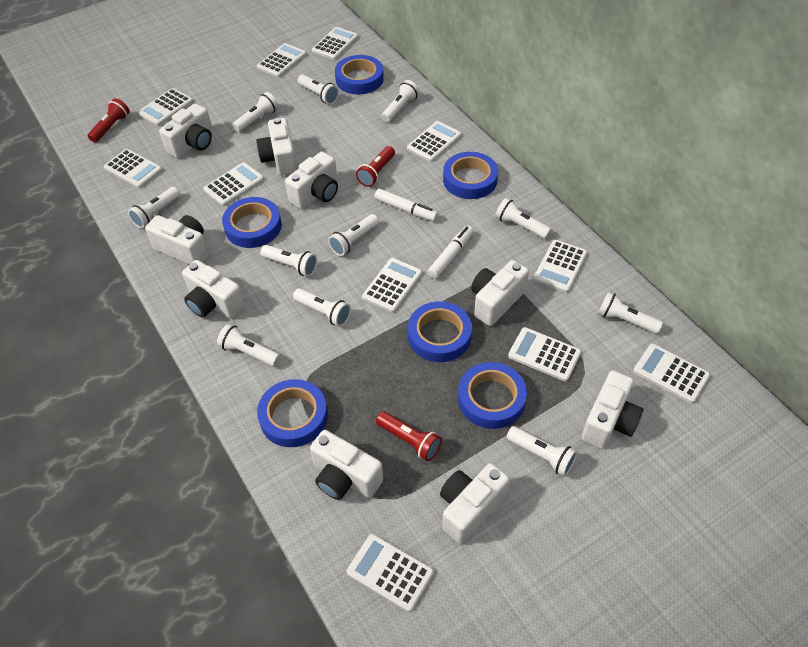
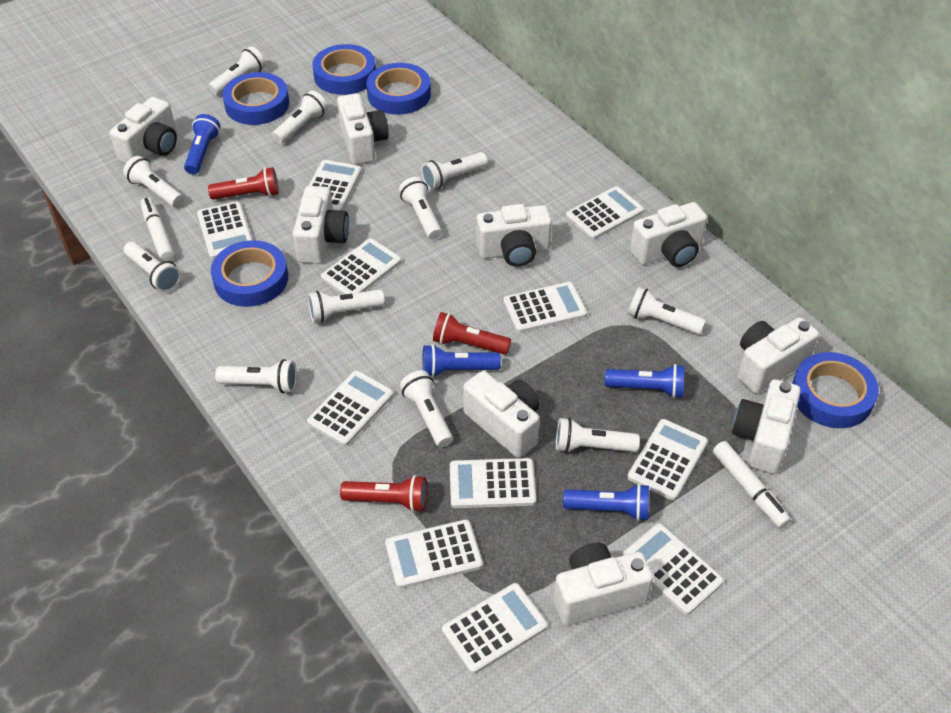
blue flashlight: none = 0 -> [184,114,220,174] [422,344,501,378] [563,484,649,521] [605,364,684,398] = 4
blue tape: [222,197,282,248] [257,379,328,447] [335,55,384,94] [408,302,472,362] [443,152,498,199] [458,362,527,429] = 6 -> [211,240,288,307] [222,72,289,125] [312,44,376,95] [366,63,431,115] [792,352,879,428] = 5

